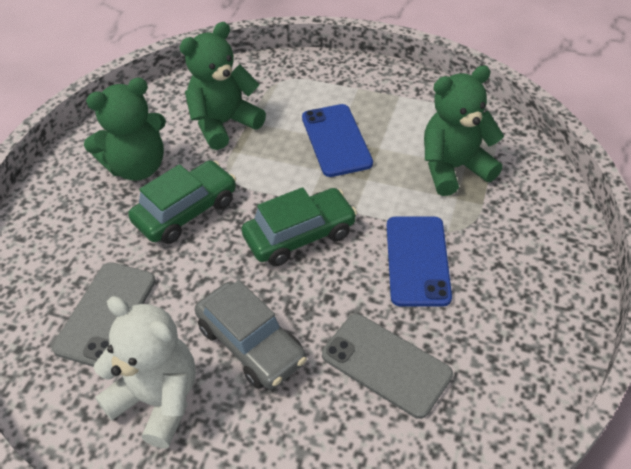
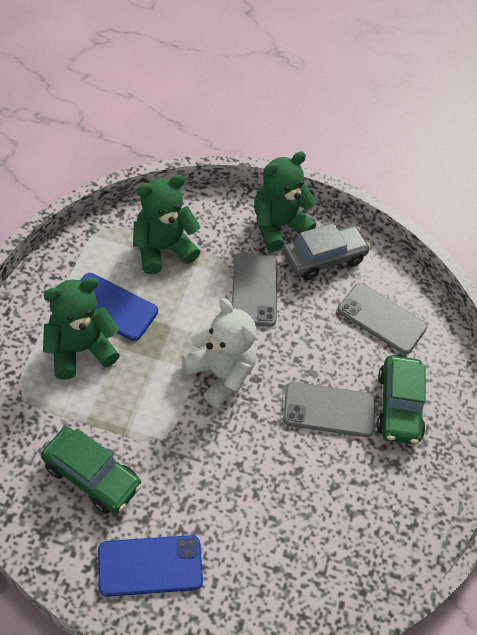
grey phone: [52,262,156,367] [322,314,453,419] = 2 -> [232,253,278,327] [283,382,375,437] [338,283,428,354] = 3

